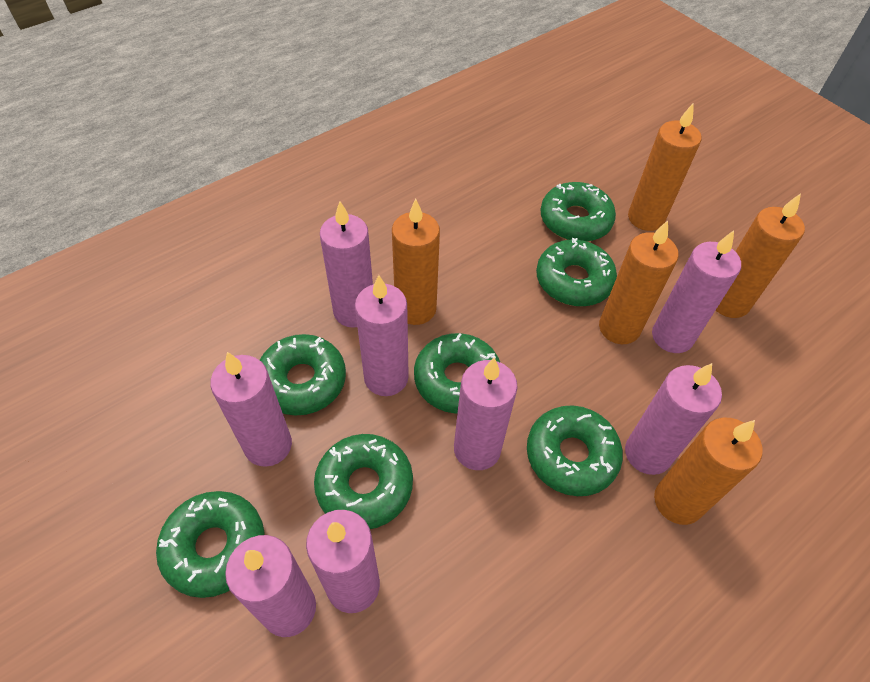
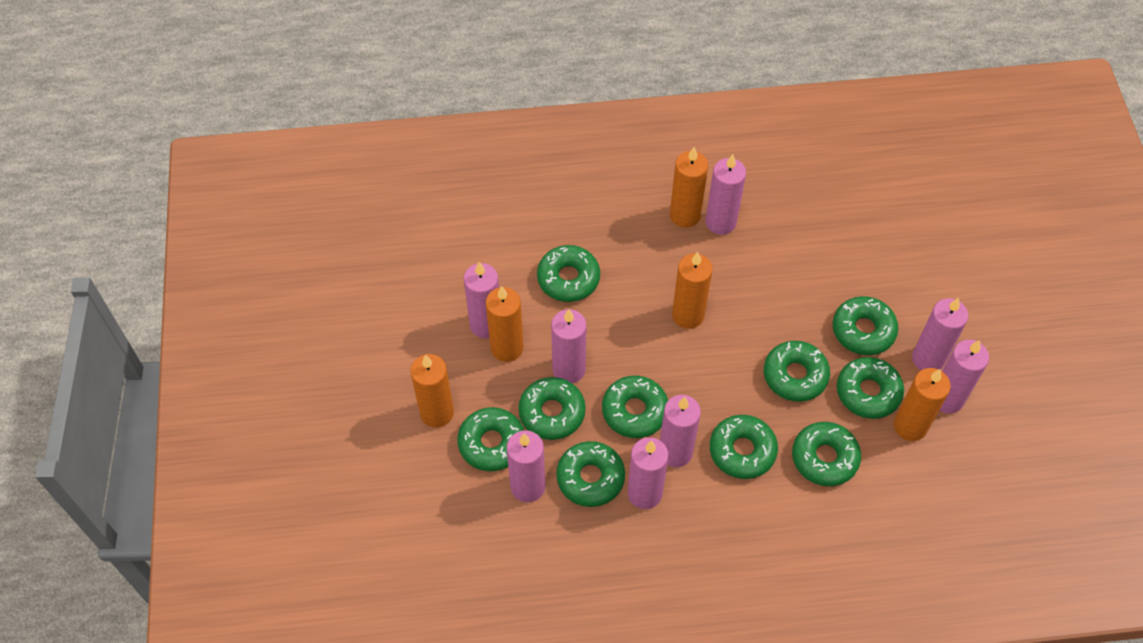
green donut: [156,491,265,598] [260,334,346,416] [314,434,413,529] [414,333,500,414] [527,405,623,496] [536,238,617,306] [540,182,616,242] = 7 -> [457,407,524,471] [518,377,586,440] [537,245,600,302] [556,441,625,507] [602,376,668,438] [710,415,778,479] [764,341,830,402] [792,422,861,486] [833,296,898,355] [837,357,904,419] = 10

